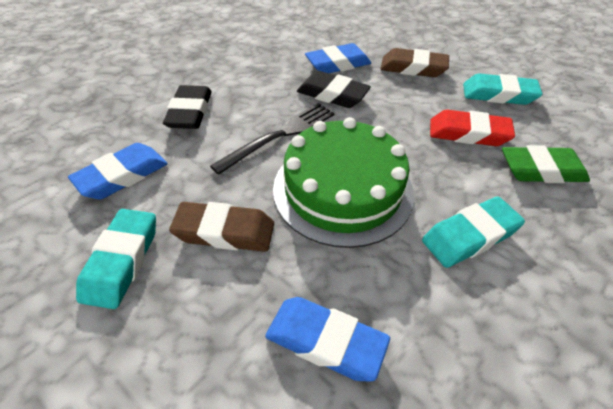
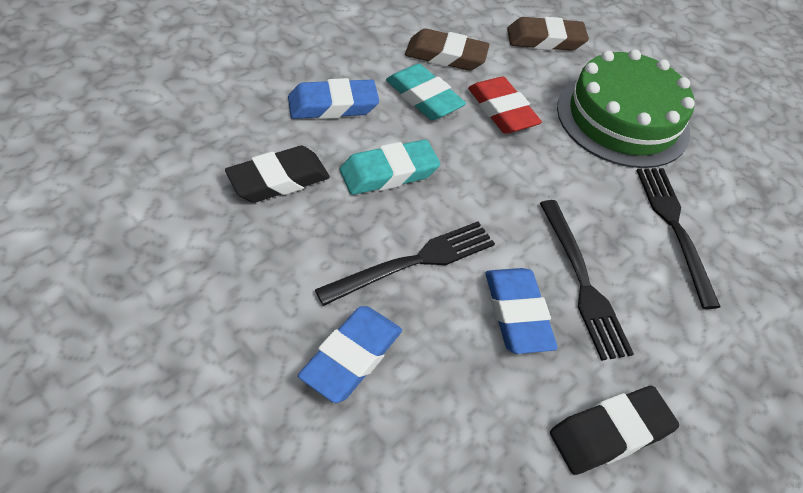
black fork: [210,103,334,175] = 1 -> [315,222,495,306] [540,200,634,361] [636,168,721,309] = 3
green eraser: [502,145,590,183] = 1 -> none = 0
turquoise eraser: [76,209,156,309] [422,196,525,268] [463,73,543,105] = 3 -> [340,140,440,195] [386,64,466,120] = 2

